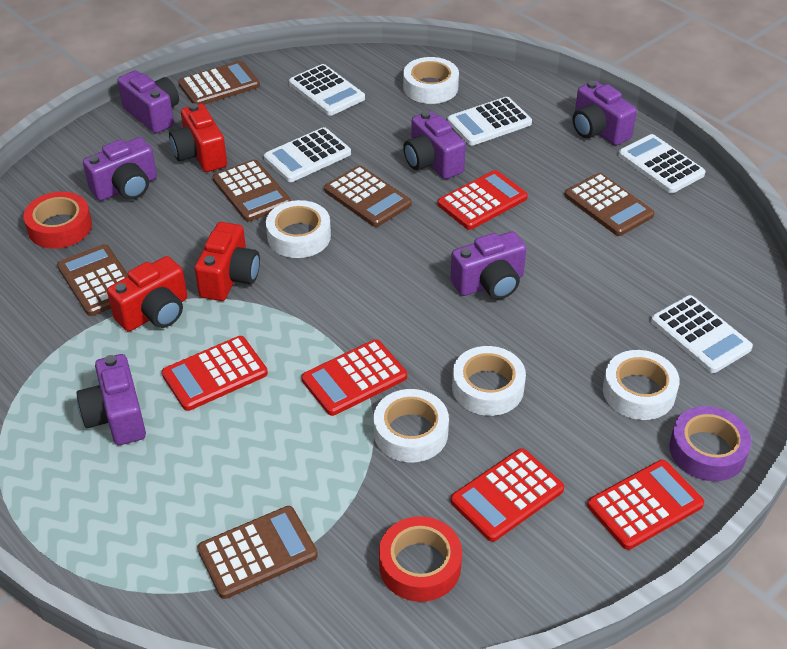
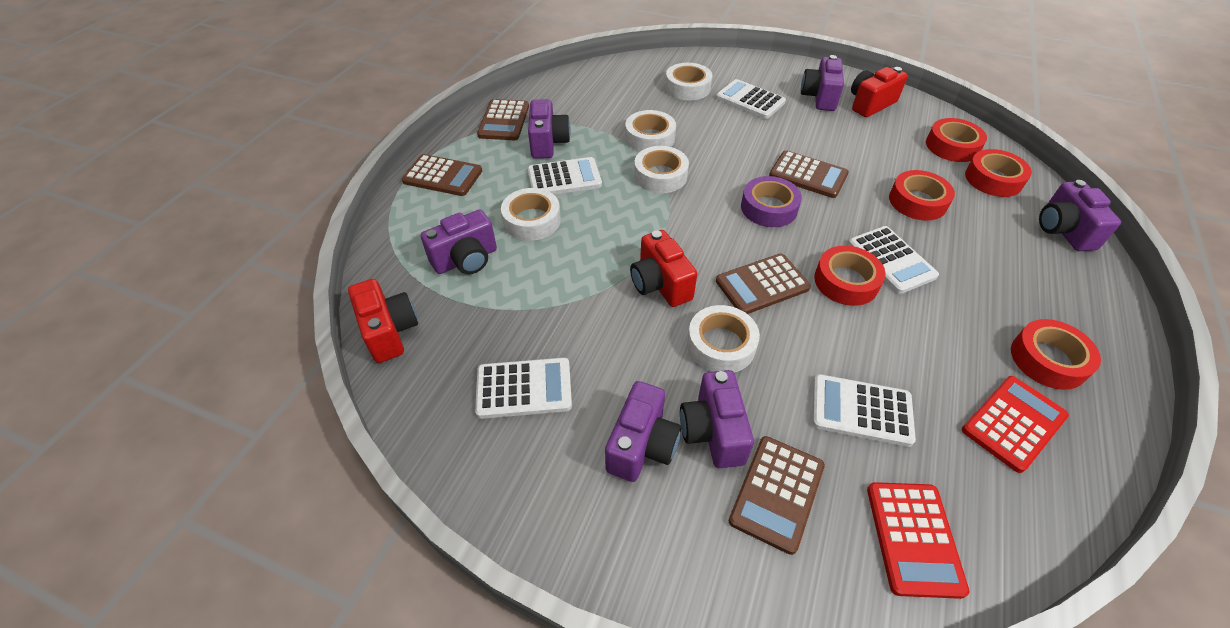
brown calculator: [57,244,128,316] [178,61,260,105] [197,506,318,599] [213,159,291,222] [324,165,412,227] [564,173,654,236] = 6 -> [402,154,482,196] [477,99,529,140] [716,254,811,314] [729,436,825,555] [769,150,849,198] = 5
red calculator: [162,336,268,411] [302,339,407,416] [438,170,528,230] [450,448,564,542] [587,460,704,550] = 5 -> [867,482,969,599] [962,376,1069,473] = 2
red tape: [23,192,92,249] [379,516,462,602] = 2 -> [814,245,886,306] [889,170,955,221] [926,118,987,162] [965,149,1032,197] [1011,319,1101,390] = 5

